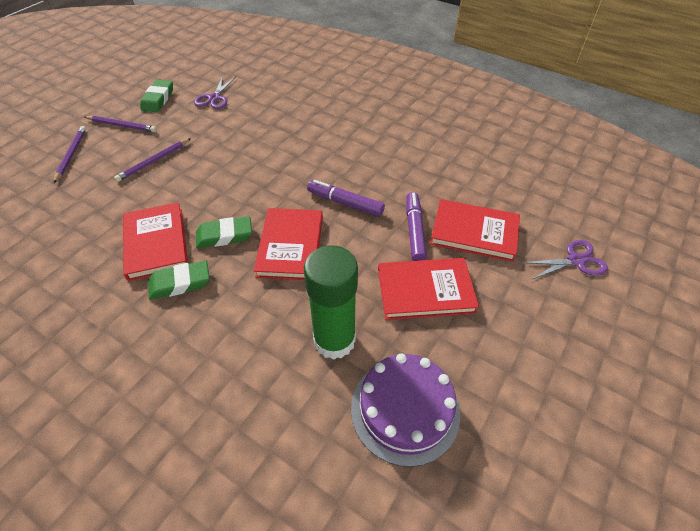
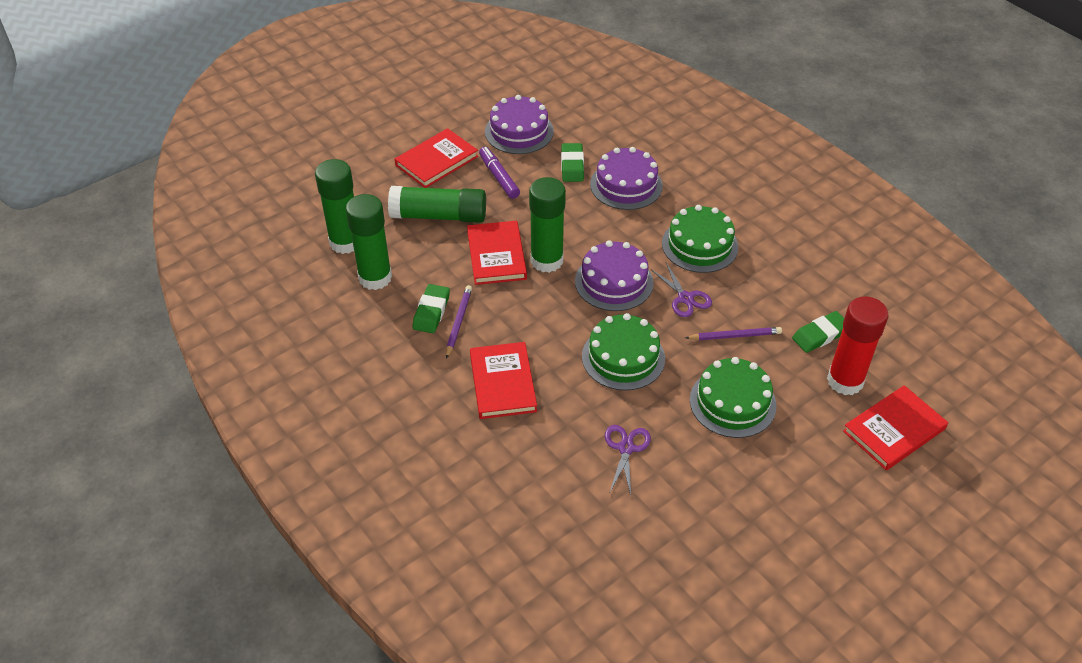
green cake: none = 0 -> [582,313,665,391] [662,205,738,273] [690,357,776,438] = 3
green glue stick: [304,245,358,360] = 1 -> [315,159,354,254] [345,194,392,290] [388,186,486,223] [529,177,566,273] = 4
purple cake: [351,353,460,467] = 1 -> [485,95,554,154] [575,240,654,311] [590,147,663,210] = 3
purple marker: [307,180,385,217] [406,192,427,261] = 2 -> [479,147,520,199] = 1
purple pencil: [54,126,86,183] [85,116,157,132] [114,138,191,182] = 3 -> [446,285,472,359] [685,327,782,340] = 2
red glue stick: none = 0 -> [827,296,888,395] = 1

